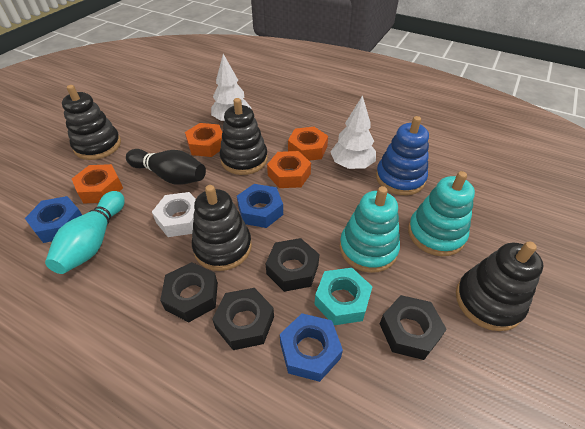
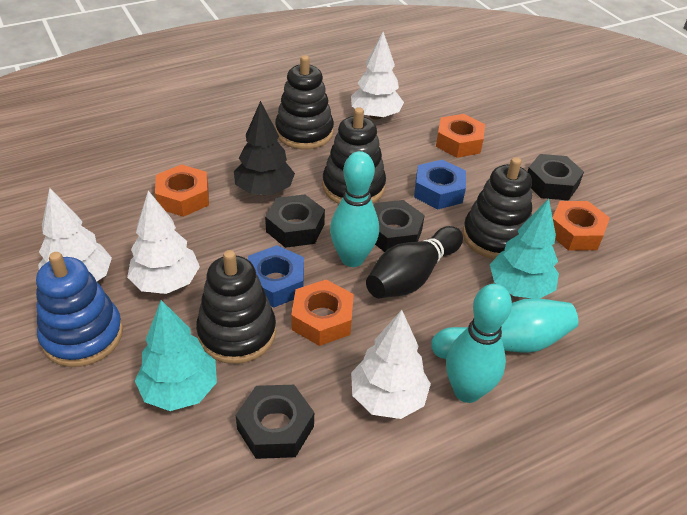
black tree: none = 0 -> [234,101,295,195] = 1
blue nut: [25,196,82,243] [237,184,283,228] [280,313,343,382] = 3 -> [248,245,304,308] [414,160,466,209] = 2
turquoise bowling pin: [45,191,125,274] = 1 -> [330,151,379,267] [431,298,578,359] [446,284,512,403] = 3
turquoise nut: [314,268,373,325] = 1 -> none = 0
turquoise stacking toy: [340,186,400,273] [408,171,475,256] = 2 -> none = 0
turquoise tree: none = 0 -> [135,300,217,411] [490,199,559,299] = 2
white nut: [152,192,196,237] = 1 -> none = 0
white tree: [211,54,251,121] [330,95,376,169] = 2 -> [38,188,112,281] [127,191,200,294] [351,32,404,120] [351,310,431,419] = 4

